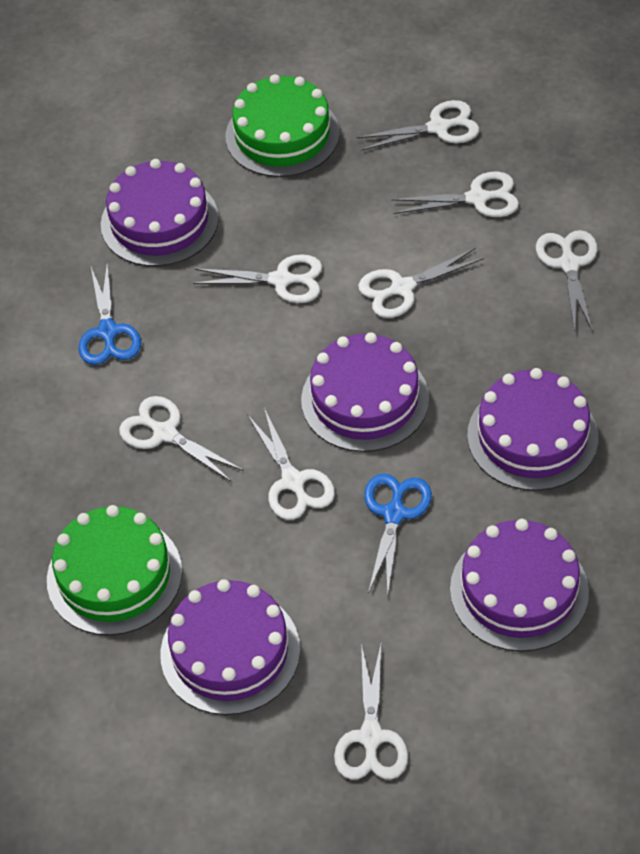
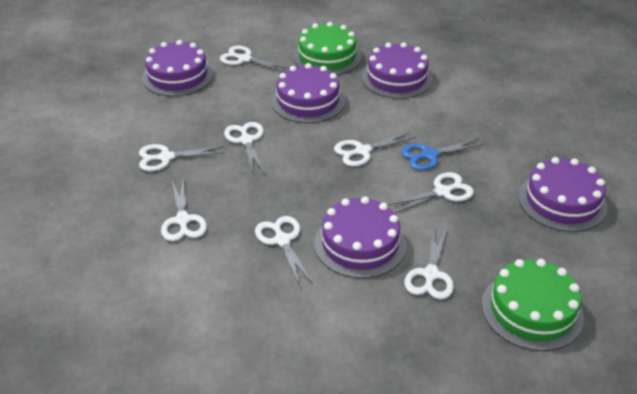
blue scissors: [78,262,141,365] [364,473,432,595] = 2 -> [401,138,485,170] = 1

